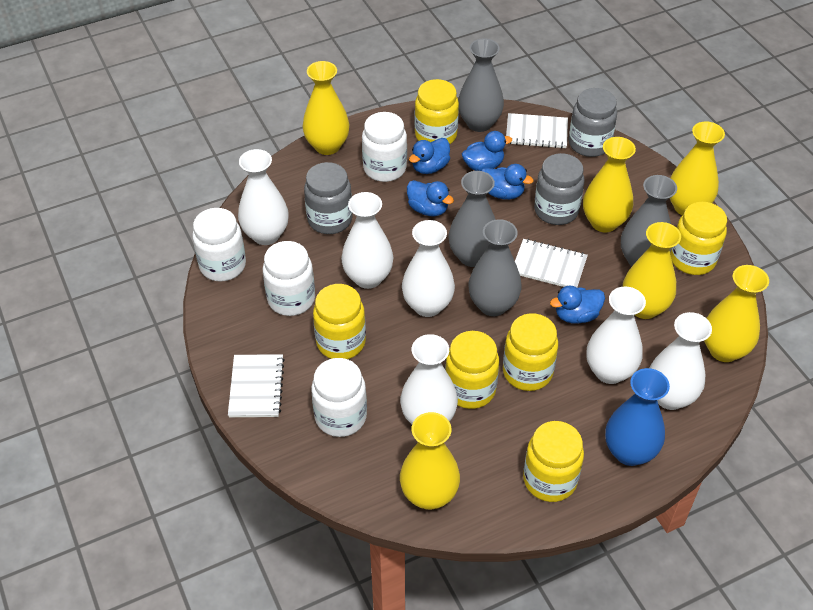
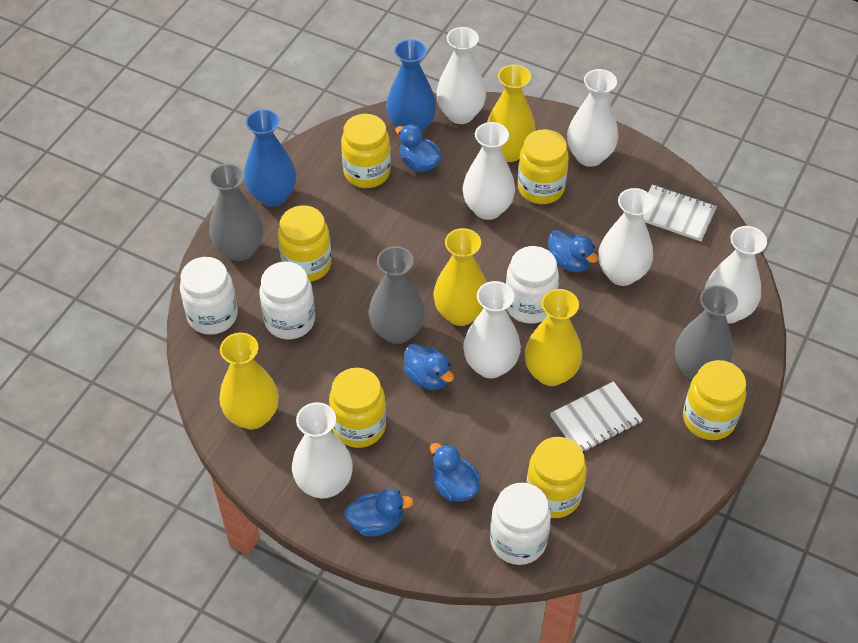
blue vase: [605,368,670,466] = 1 -> [244,109,296,207] [386,39,436,132] = 2
grey jar: [304,162,352,234] [534,153,585,225] [569,88,617,157] = 3 -> none = 0
grey vase: [449,171,496,267] [458,39,504,132] [468,219,522,316] [621,175,677,267] = 4 -> [209,163,263,261] [369,246,425,344] [675,285,738,380] = 3
white notebook: [228,354,285,417] [506,113,568,149] [515,239,588,287] = 3 -> [550,381,643,453] [643,185,717,242] = 2
white vase: [238,149,289,245] [341,192,393,289] [400,334,458,424] [402,220,455,317] [586,286,646,384] [649,312,712,410] = 6 -> [292,402,353,498] [436,27,486,124] [463,122,515,220] [463,281,521,379] [567,69,618,167] [598,188,654,286] [705,226,767,324] = 7
yellow vase: [303,61,350,155] [400,412,460,510] [583,137,636,232] [623,222,681,319] [670,121,725,215] [704,265,769,362] = 6 -> [220,333,279,430] [433,228,487,326] [487,64,536,162] [525,289,582,386] = 4

